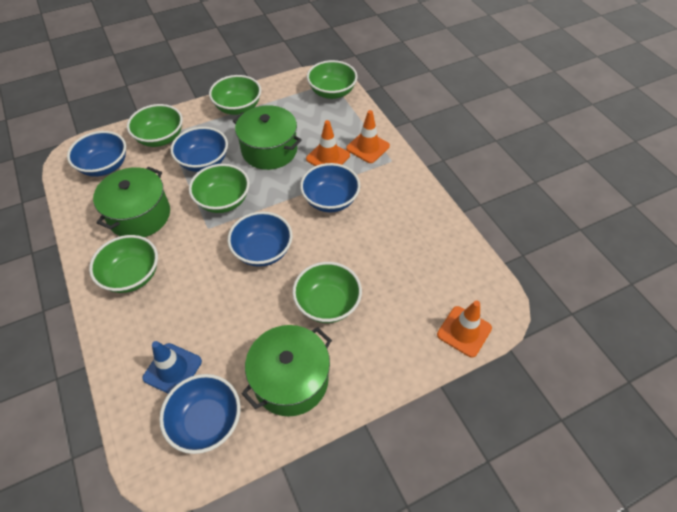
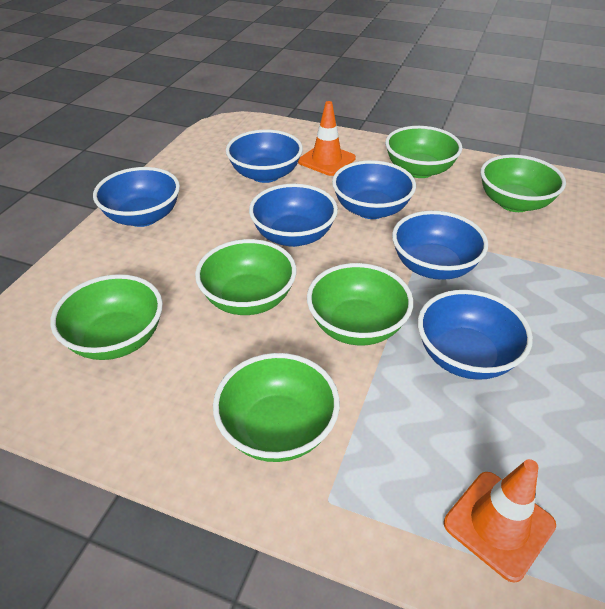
blue bowl: [67,131,126,177] [159,374,240,454] [170,127,228,172] [228,211,293,267] [300,163,360,212] = 5 -> [93,167,180,227] [226,129,303,183] [249,184,338,247] [332,160,416,219] [392,211,488,280] [418,290,533,380] = 6
blue traffic cone: [143,341,202,394] = 1 -> none = 0
green pot: [93,167,170,237] [233,105,302,170] [242,325,332,416] = 3 -> none = 0
orange traffic cone: [306,120,350,166] [346,110,390,163] [437,301,492,357] = 3 -> [298,101,356,176] [444,459,556,583] = 2

